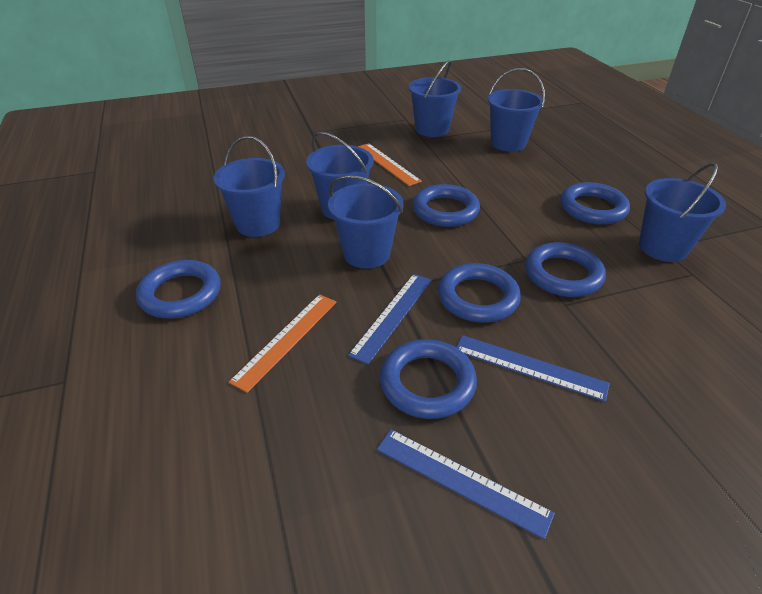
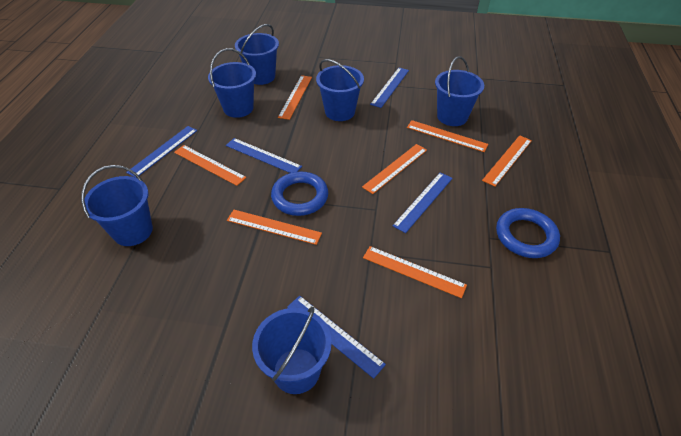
blue ring: [136,260,221,319] [380,339,477,419] [413,184,480,227] [438,263,521,323] [525,242,606,297] [560,182,630,225] = 6 -> [271,172,328,216] [496,208,560,258] = 2
blue ruler: [348,274,432,364] [377,429,555,539] [456,335,610,402] = 3 -> [126,126,197,178] [226,138,302,173] [287,295,386,379] [370,68,409,108] [393,172,453,233] = 5
orange ruler: [229,294,337,393] [358,143,422,186] = 2 -> [174,145,246,186] [227,210,322,245] [278,75,312,120] [362,144,427,194] [363,246,467,298] [407,120,488,152] [482,135,532,187] = 7

